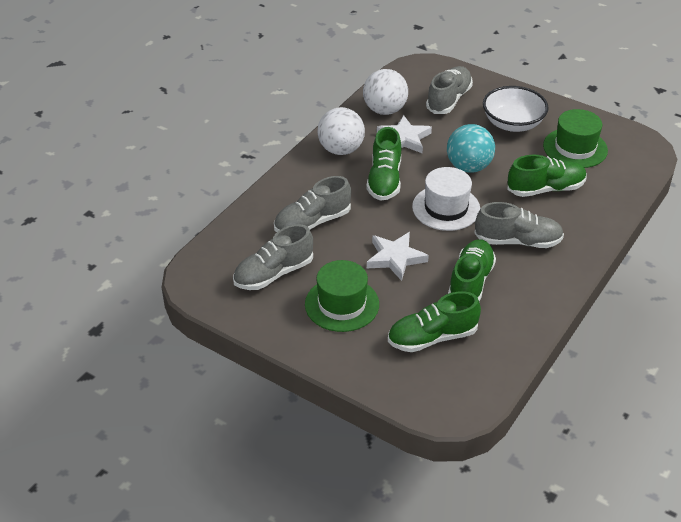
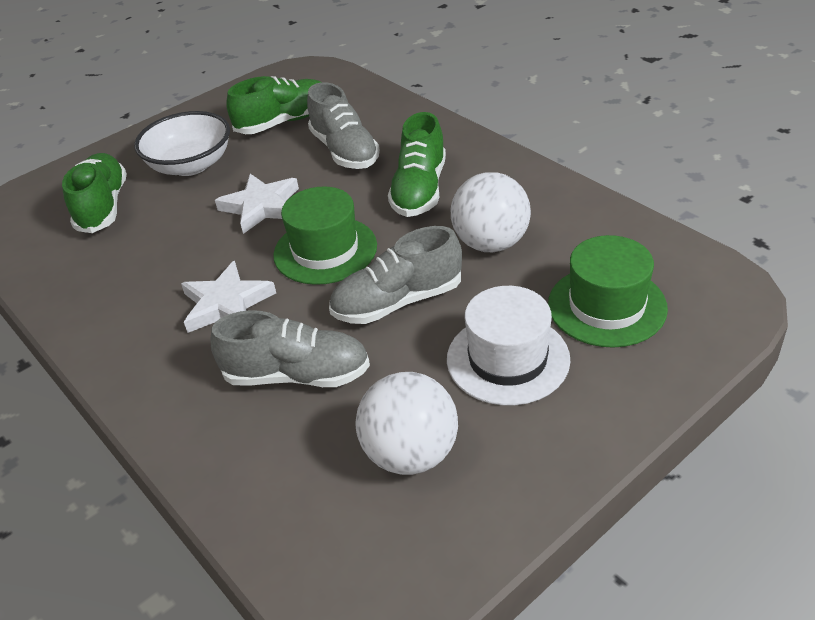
green shoe: [366,127,401,201] [388,291,481,352] [448,239,496,302] [507,155,587,197] = 4 -> [62,153,127,233] [226,76,321,134] [388,112,446,217] = 3
grey shoe: [233,224,313,290] [274,176,351,232] [426,66,473,114] [474,202,564,248] = 4 -> [211,310,370,387] [307,82,380,169] [329,226,462,324] = 3
turquoise ball: [447,124,495,173] = 1 -> none = 0

